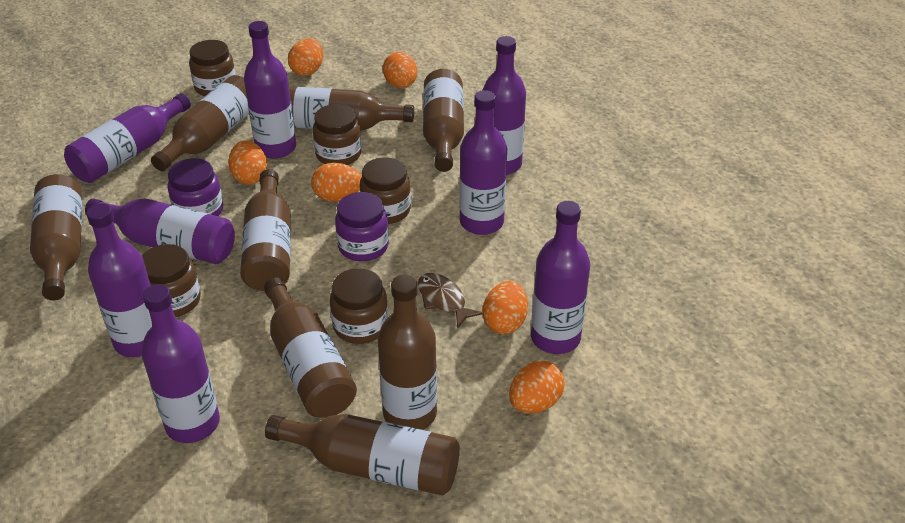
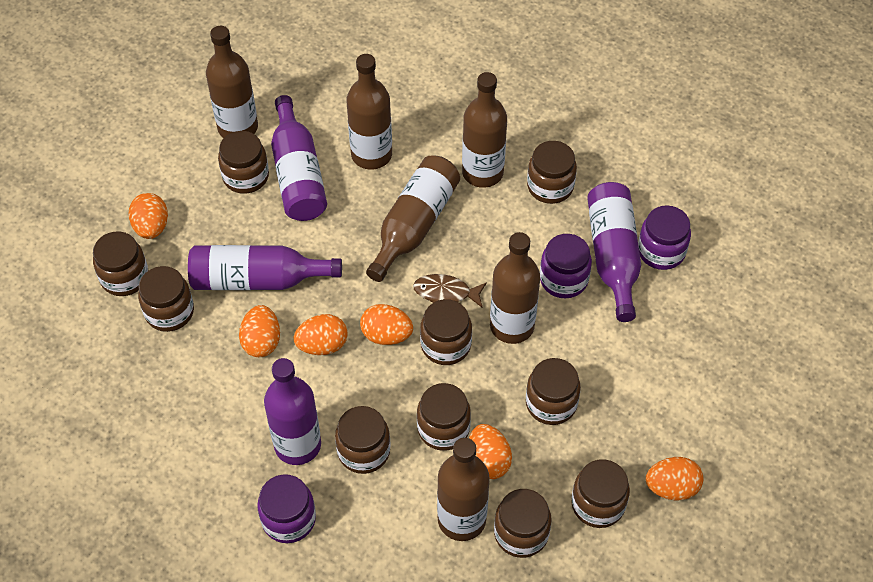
brown bottle: [30,174,82,300] [151,75,249,171] [240,169,291,291] [264,277,357,418] [265,414,460,495] [289,87,414,131] [378,275,437,430] [423,69,464,172] = 8 -> [206,26,258,138] [346,54,392,169] [366,156,460,282] [437,438,490,541] [462,72,507,188] [490,232,540,344] = 6
brown jar: [142,244,201,317] [189,40,236,96] [313,104,361,165] [330,268,388,344] [360,157,411,224] = 5 -> [93,232,149,296] [138,266,194,332] [218,131,269,194] [335,406,391,474] [417,383,471,451] [420,299,472,365] [494,489,552,558] [526,358,581,425] [527,141,577,204] [571,459,630,528] = 10
purple bottle: [64,93,191,183] [85,199,235,264] [87,204,152,357] [141,284,220,443] [244,21,296,159] [459,90,507,235] [482,36,526,175] [531,201,590,354] = 8 -> [188,245,342,290] [264,358,321,465] [271,95,327,221] [587,182,641,322] = 4
purple jar: [167,158,223,216] [335,192,389,261] = 2 -> [257,474,316,543] [540,234,592,299] [638,205,691,270] = 3

